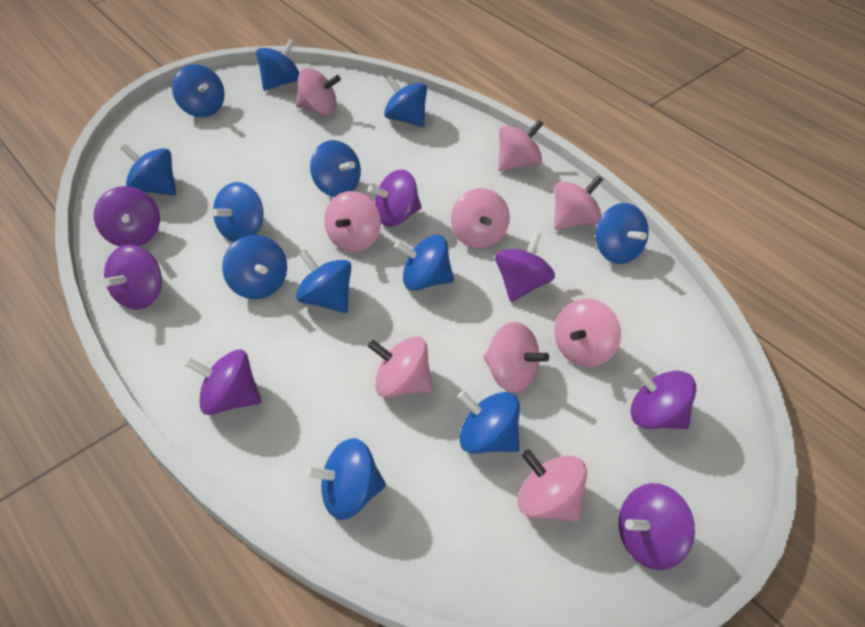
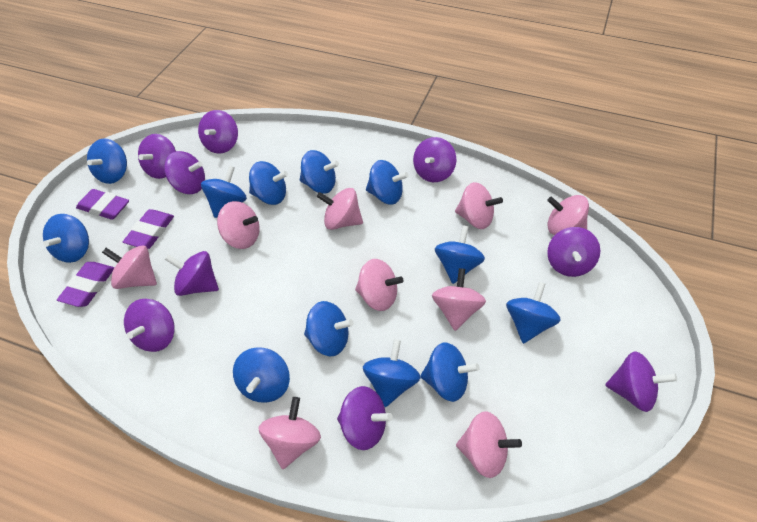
purple eraser: none = 0 -> [57,262,114,307] [76,189,129,220] [123,209,174,249] = 3
purple spinning top: [94,186,160,246] [103,245,162,310] [185,349,262,415] [367,170,422,227] [495,232,555,302] [619,483,695,570] [630,368,696,429] = 7 -> [124,299,175,352] [138,134,176,179] [164,151,205,194] [165,251,219,296] [198,110,238,154] [337,386,393,450] [413,137,456,182] [547,227,600,277] [605,351,677,412] = 9

